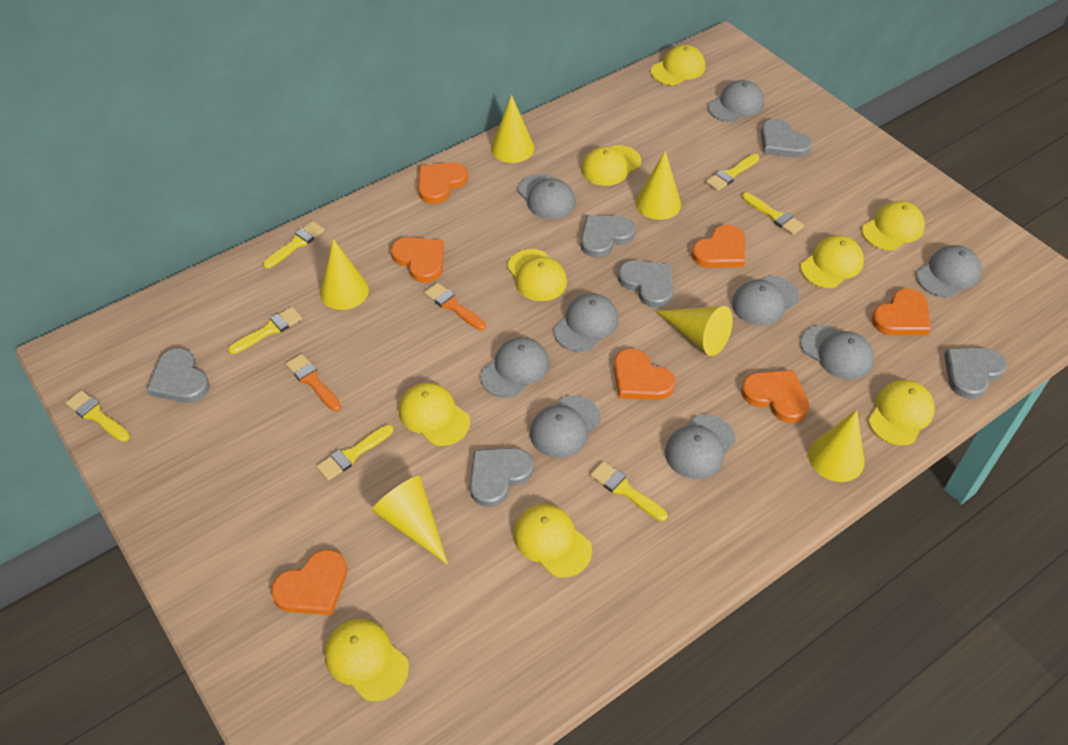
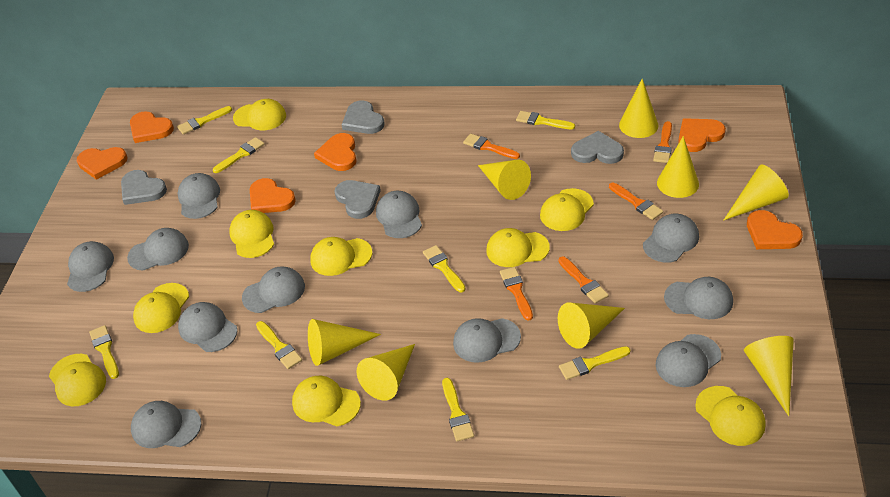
grey cap: [480,337,549,398] [518,174,576,219] [530,395,601,458] [554,293,618,352] [665,414,736,479] [708,80,764,122] [732,276,799,325] [800,325,874,380] [916,245,982,297] = 9 -> [67,241,114,292] [127,228,189,271] [131,401,201,448] [178,173,220,219] [178,302,237,352] [242,266,305,313] [376,191,422,238] [453,318,521,363] [643,214,699,263] [656,334,721,387] [664,277,733,319] = 11
grey heart: [146,348,210,403] [470,448,534,507] [581,215,636,257] [618,261,673,308] [761,118,812,157] [944,348,1007,399] = 6 -> [121,170,167,205] [334,180,381,219] [342,100,385,134] [571,131,624,164] = 4
orange brush: [286,354,341,411] [424,283,486,330] = 2 -> [463,134,520,159] [500,267,533,321] [558,256,609,304] [609,182,663,220] [653,121,672,163] = 5
orange heart: [271,550,347,615] [391,237,444,283] [418,162,468,204] [614,348,675,400] [692,225,745,268] [741,370,809,423] [872,288,931,335] = 7 -> [77,147,127,180] [130,111,174,143] [250,178,296,213] [314,133,357,171] [678,118,726,152] [747,210,803,249] = 6
yellow brush: [66,390,130,442] [228,307,302,354] [263,221,325,269] [316,425,393,481] [590,461,667,521] [706,154,759,191] [742,193,804,235] = 7 -> [89,325,119,379] [177,106,232,134] [213,137,265,173] [256,321,302,369] [423,245,465,292] [442,378,474,441] [516,111,575,129] [559,346,630,380] = 8
yellow cone: [320,239,369,310] [372,476,448,565] [491,95,534,163] [636,151,681,220] [655,306,733,356] [808,410,865,482] = 6 -> [308,319,381,366] [357,344,415,400] [478,160,531,200] [558,303,625,349] [619,79,659,138] [657,136,699,198] [723,164,789,221] [744,336,794,416] = 8

